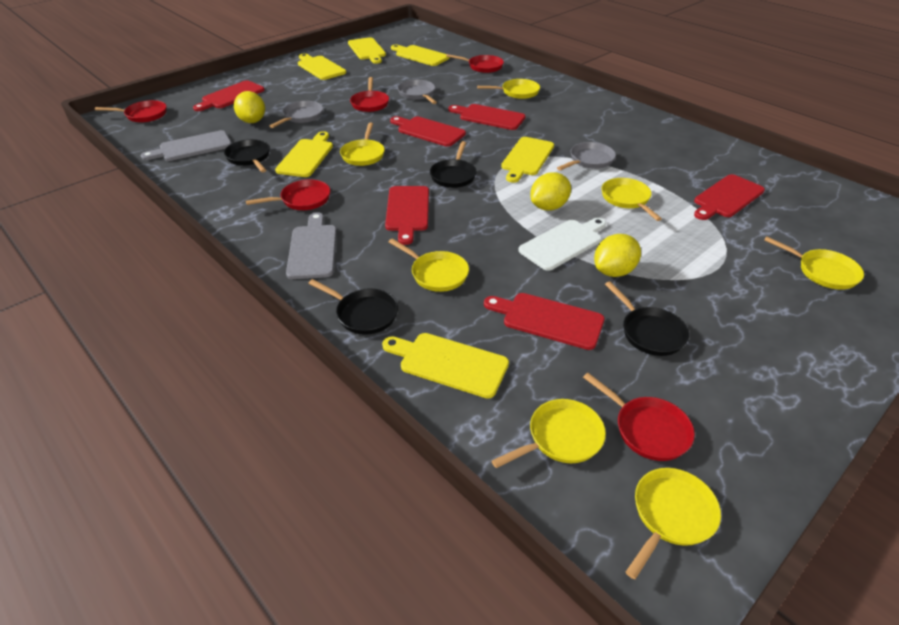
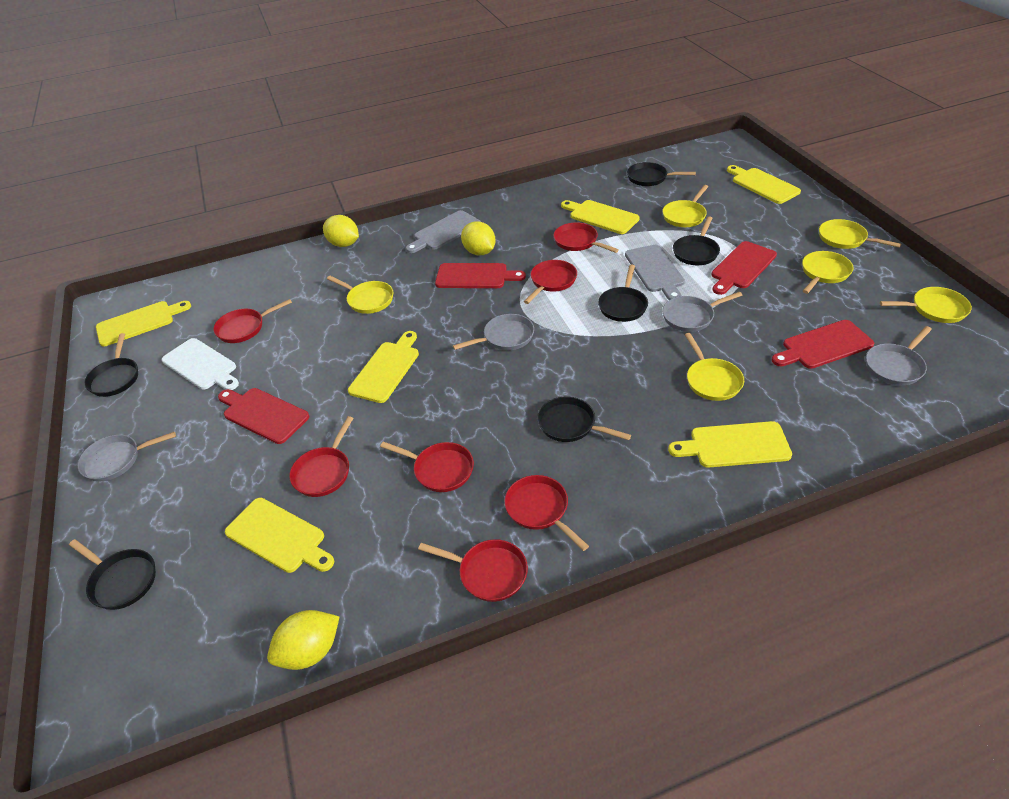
black pan: [224,139,270,172] [308,279,398,335] [430,141,477,188] [605,281,689,356] = 4 -> [69,539,156,610] [84,333,138,397] [537,397,631,442] [598,265,648,322] [627,162,696,186] [673,216,720,265] = 6
grey pan: [270,101,323,128] [398,80,437,104] [557,142,616,171] = 3 -> [77,432,176,482] [453,314,534,350] [662,291,742,332] [866,326,932,385] = 4
red cutting board: [193,80,265,111] [385,186,429,245] [390,116,466,147] [448,104,526,130] [484,293,605,350] [694,174,765,220] = 6 -> [218,388,309,444] [435,263,526,288] [711,241,777,295] [772,320,874,369] = 4
red pan: [95,100,167,123] [246,179,330,210] [350,77,389,112] [446,54,504,73] [583,373,695,461] = 5 -> [213,299,292,343] [289,416,353,497] [380,442,474,492] [418,539,528,602] [504,475,589,551] [524,260,577,304] [553,222,619,253] = 7
yellow pan: [340,123,385,166] [388,238,469,292] [477,79,540,99] [492,399,606,468] [602,178,662,221] [626,468,721,579] [764,236,864,290] = 7 -> [327,276,393,314] [662,185,708,227] [685,333,744,401] [802,251,853,294] [819,219,901,249] [880,287,972,323] = 6

